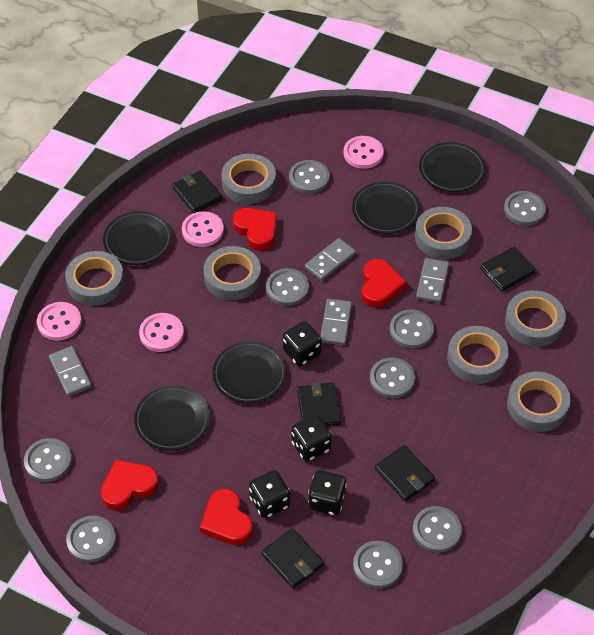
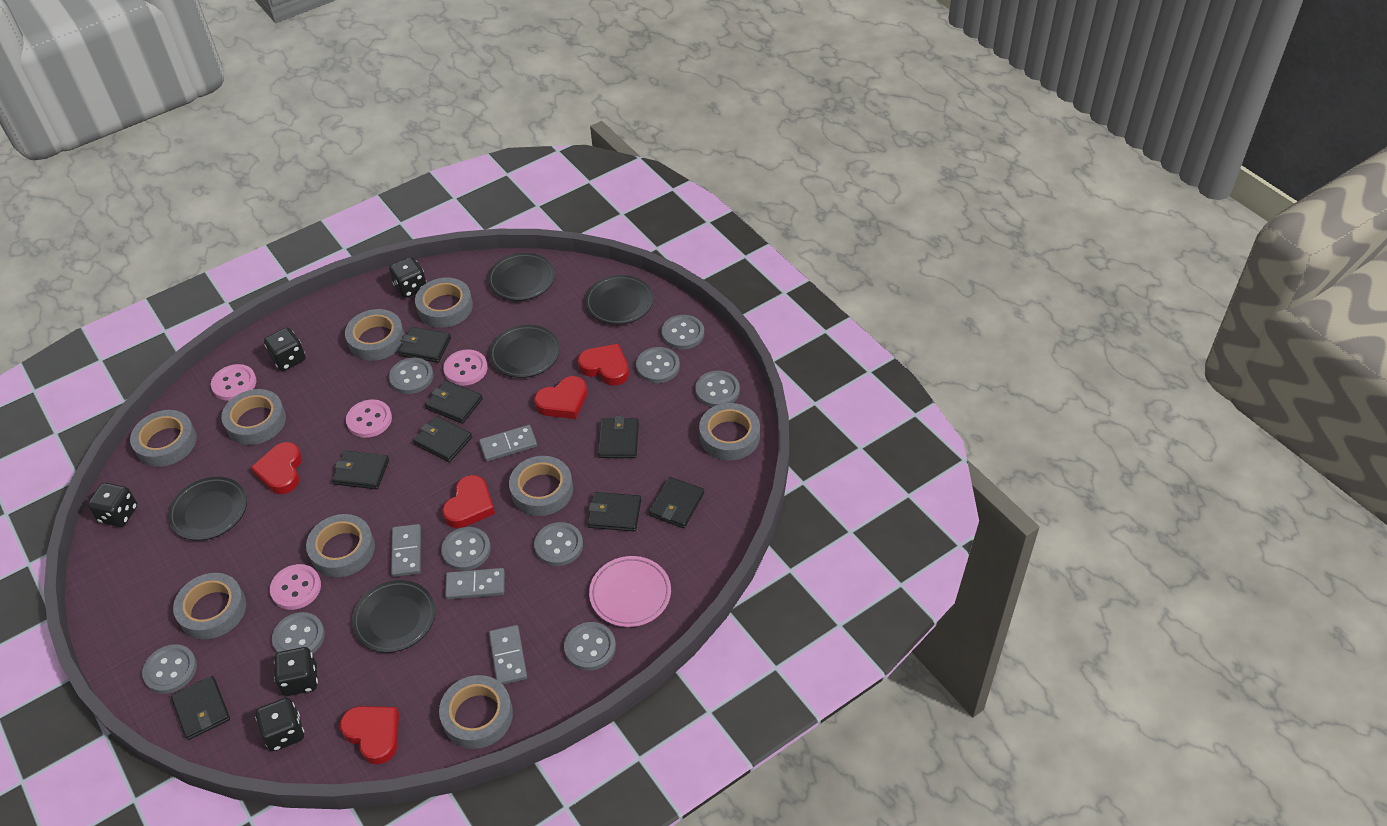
black dice: [249,470,290,518] [283,321,322,366] [291,415,332,462] [308,470,347,516] = 4 -> [87,483,137,527] [255,698,304,751] [264,328,306,371] [274,647,318,696] [389,257,427,298] = 5
black wallet: [172,170,222,213] [261,528,324,589] [297,382,341,426] [375,445,435,501] [480,247,536,291] = 5 -> [171,676,230,740] [332,451,389,489] [398,327,451,363] [413,416,472,462] [425,380,483,424] [588,492,641,531] [598,416,639,458] [649,477,704,528] = 8
grey tape: [65,251,124,306] [204,246,261,301] [221,154,276,204] [415,207,472,259] [447,326,508,384] [505,290,566,347] [507,372,571,432] = 7 -> [130,410,197,467] [173,573,246,639] [221,389,286,445] [306,514,375,577] [345,309,405,361] [415,278,473,328] [439,675,513,749] [509,456,573,516] [699,403,760,460] = 9
pink plate: none = 0 -> [589,556,671,627] = 1
red heart: [101,460,159,510] [200,489,253,545] [233,208,277,251] [361,259,407,308] = 4 -> [251,442,302,494] [340,706,399,764] [442,475,495,528] [534,376,587,419] [578,344,629,386] = 5

